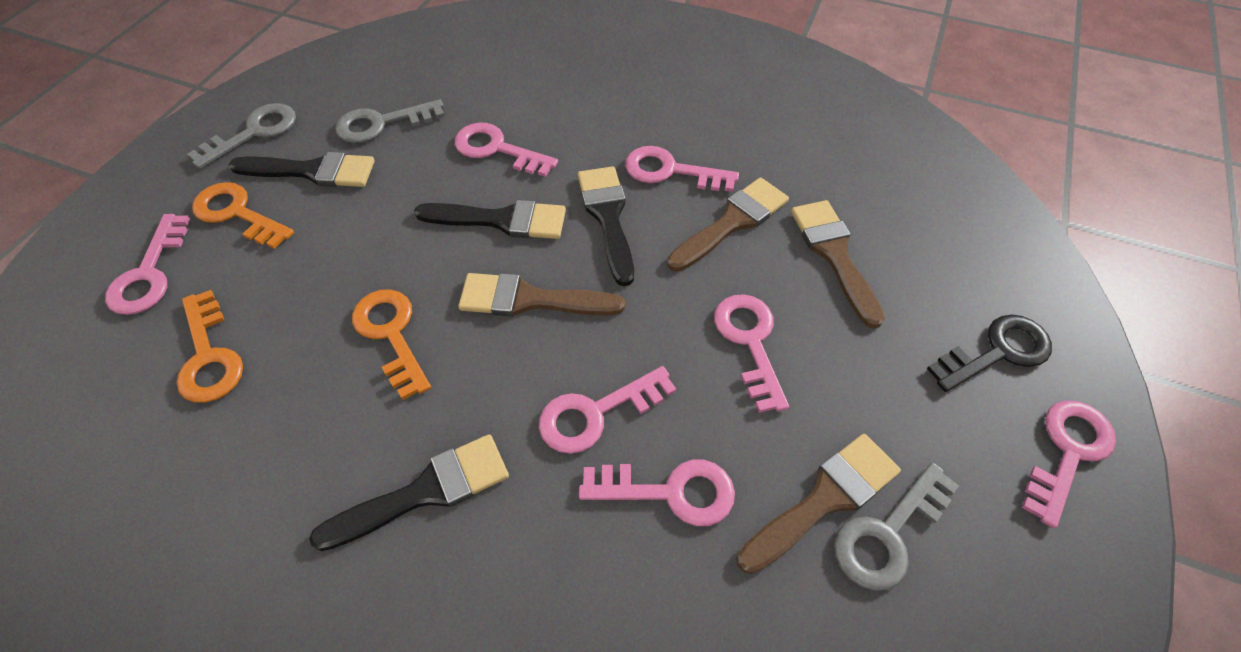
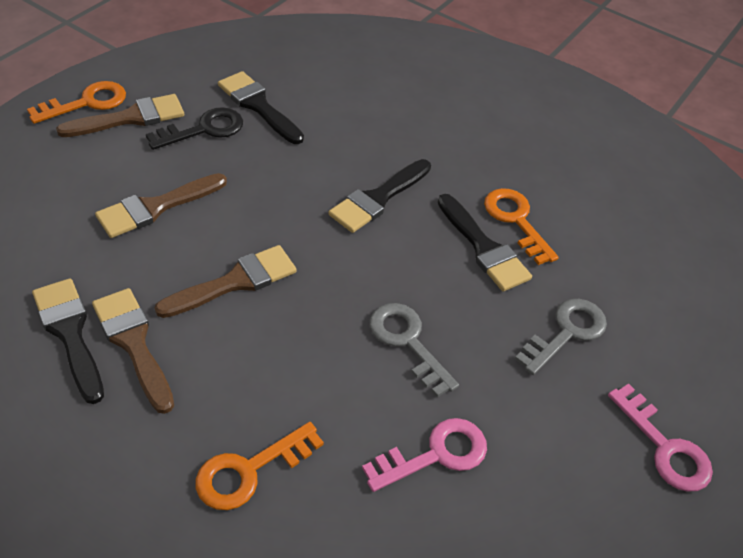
grey key: [187,103,296,169] [336,99,445,143] [834,462,959,591] = 3 -> [369,303,459,397] [515,299,607,375] = 2
pink key: [105,214,190,315] [455,123,558,177] [539,366,676,454] [579,460,735,526] [625,146,739,192] [714,294,789,413] [1022,400,1116,528] = 7 -> [362,418,487,492] [608,384,713,492] = 2

